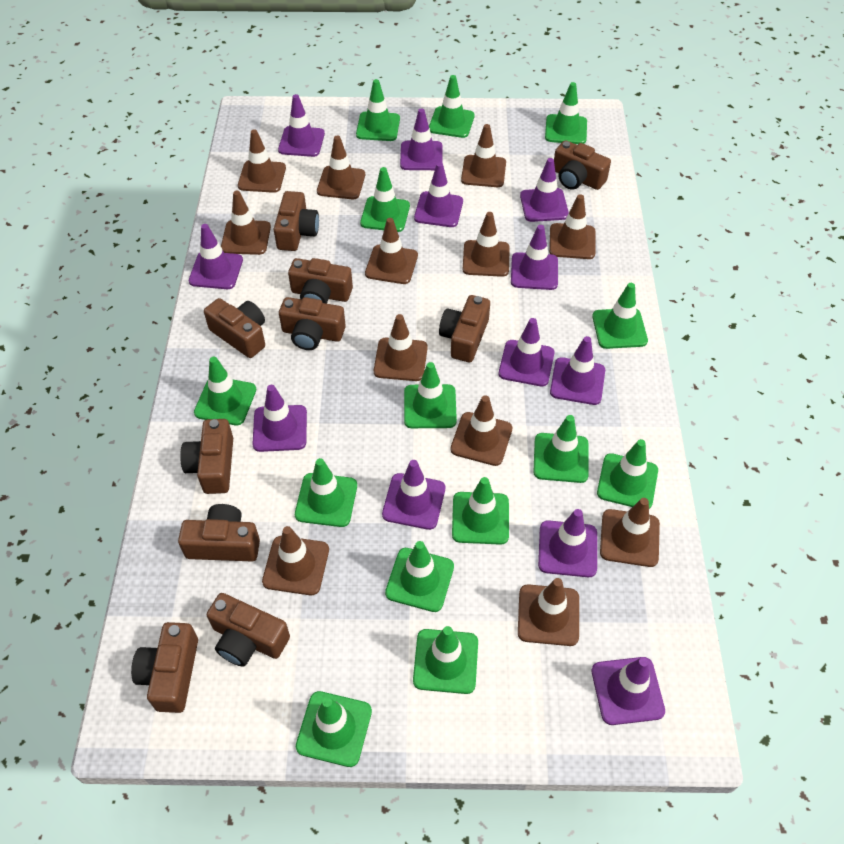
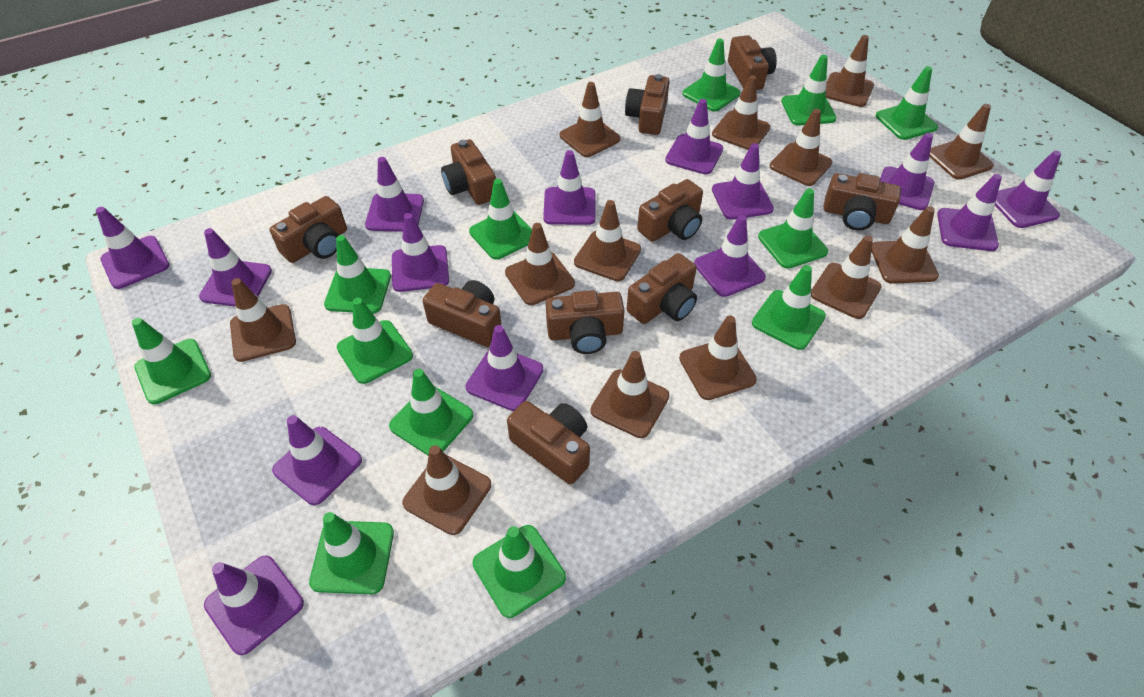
brown traffic cone: [221,191,271,255] [238,129,286,193] [262,526,329,595] [317,136,365,199] [365,218,418,284] [374,314,428,381] [450,395,512,466] [461,124,506,187] [462,212,510,277] [518,578,579,646] [549,194,596,259] [600,498,660,567] = 12 -> [230,278,296,362] [402,445,491,535] [505,223,575,305] [560,82,620,157] [574,200,641,281] [590,351,669,438] [679,315,757,400] [712,75,770,150] [770,109,832,186] [811,235,882,319] [825,35,874,107] [871,206,939,284] [929,104,994,180] = 13
green traffic cone: [194,357,256,425] [295,458,357,527] [296,691,372,767] [356,79,400,141] [360,167,410,232] [385,541,454,612] [404,362,457,428] [413,626,478,694] [429,75,475,138] [452,477,509,545] [533,415,589,483] [545,82,587,144] [592,283,648,349] [597,439,658,509] = 14 -> [132,318,211,404] [309,512,394,594] [324,235,391,314] [337,298,413,384] [389,369,473,456] [469,179,532,260] [473,525,566,618] [682,39,740,111] [752,265,826,350] [758,188,828,269] [781,55,837,125] [876,66,938,140] = 12
purple traffic cone: [189,224,243,289] [252,385,307,452] [278,94,325,157] [382,460,445,530] [400,108,443,170] [414,162,463,227] [499,318,554,387] [511,225,558,290] [520,158,569,222] [538,509,597,577] [550,336,605,405] [592,657,665,725] = 12 -> [96,207,169,289] [199,228,272,306] [204,556,304,655] [272,415,362,505] [365,157,424,232] [392,213,449,292] [466,325,543,411] [543,150,596,225] [665,99,723,175] [694,215,766,297] [712,143,774,220] [880,133,934,210] [937,174,1002,251] [995,150,1061,228] = 14

